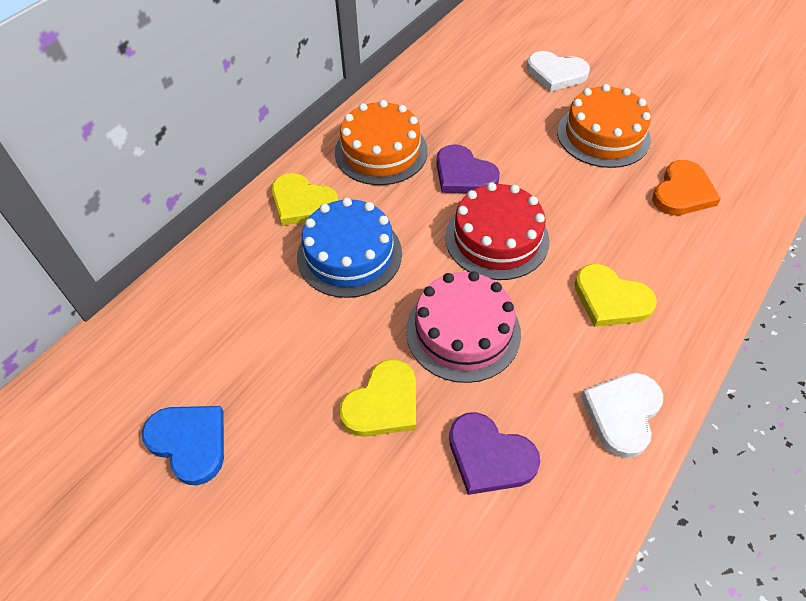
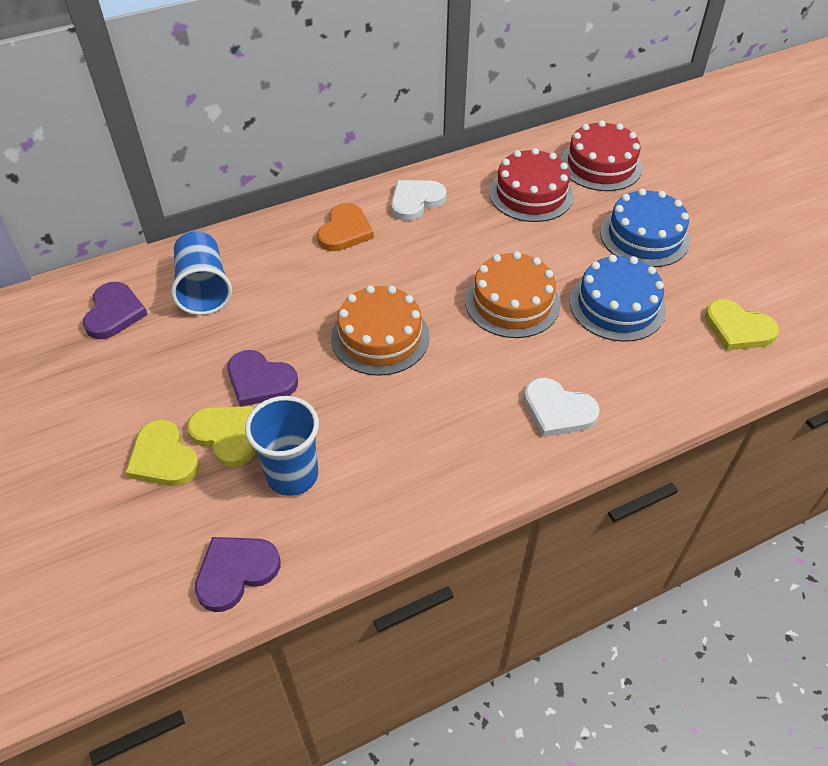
blue cake: [297,198,402,298] = 1 -> [570,255,666,342] [600,188,690,267] = 2
blue cup: none = 0 -> [171,231,232,315] [245,396,319,496] = 2
blue heart: [142,406,224,485] = 1 -> none = 0
pink cake: [406,271,521,383] = 1 -> none = 0
purple heart: [436,144,500,193] [449,412,540,495] = 2 -> [83,282,148,339] [195,537,280,612] [227,350,298,407] = 3
red cake: [445,182,549,280] = 1 -> [489,148,574,222] [561,120,642,191] = 2

